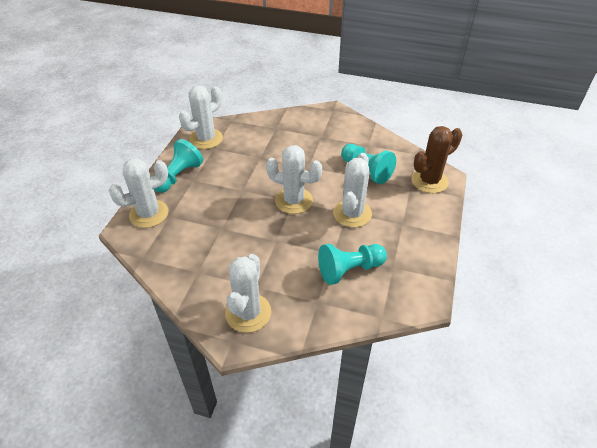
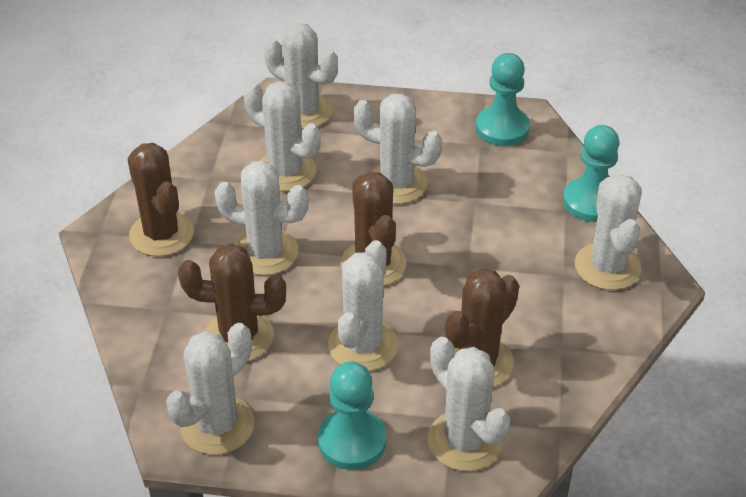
brown cactus: [411,126,462,193] = 1 -> [128,143,194,256] [178,243,286,361] [341,172,407,286] [445,268,519,387] = 4
white cactus: [109,158,169,228] [179,85,223,149] [225,254,271,333] [266,145,322,214] [333,153,372,228] = 5 -> [166,323,255,455] [215,161,309,275] [244,81,321,191] [264,23,338,129] [328,240,398,371] [353,94,442,204] [428,337,511,471] [575,174,642,290] = 8

